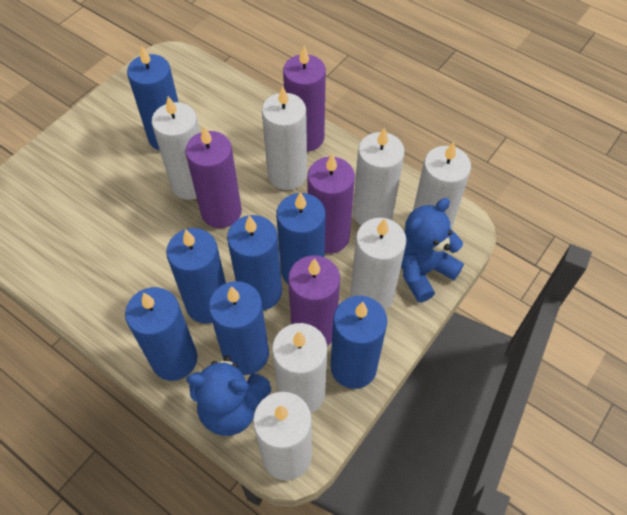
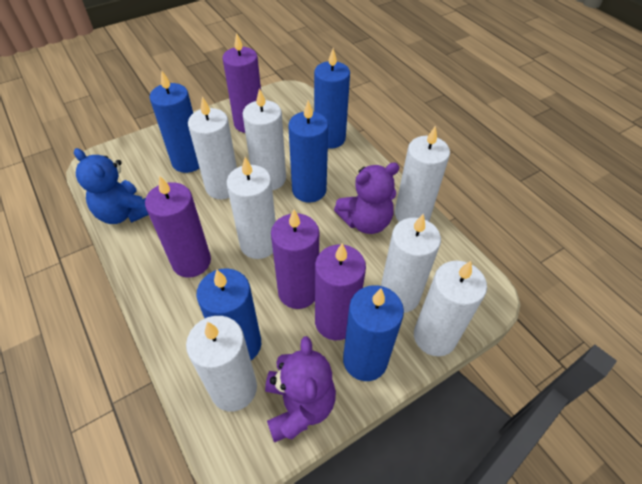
blue candle: [125,287,197,381] [127,46,178,151] [166,228,226,324] [209,281,269,375] [227,215,282,310] [276,192,325,285] [331,296,387,389] = 7 -> [149,71,199,173] [196,268,261,360] [288,100,328,203] [314,48,350,149] [343,285,404,381] = 5
blue teddy bear: [186,356,271,436] [401,198,464,302] = 2 -> [74,148,149,224] = 1
purple teddy bear: none = 0 -> [265,336,336,443] [334,162,400,234] = 2

